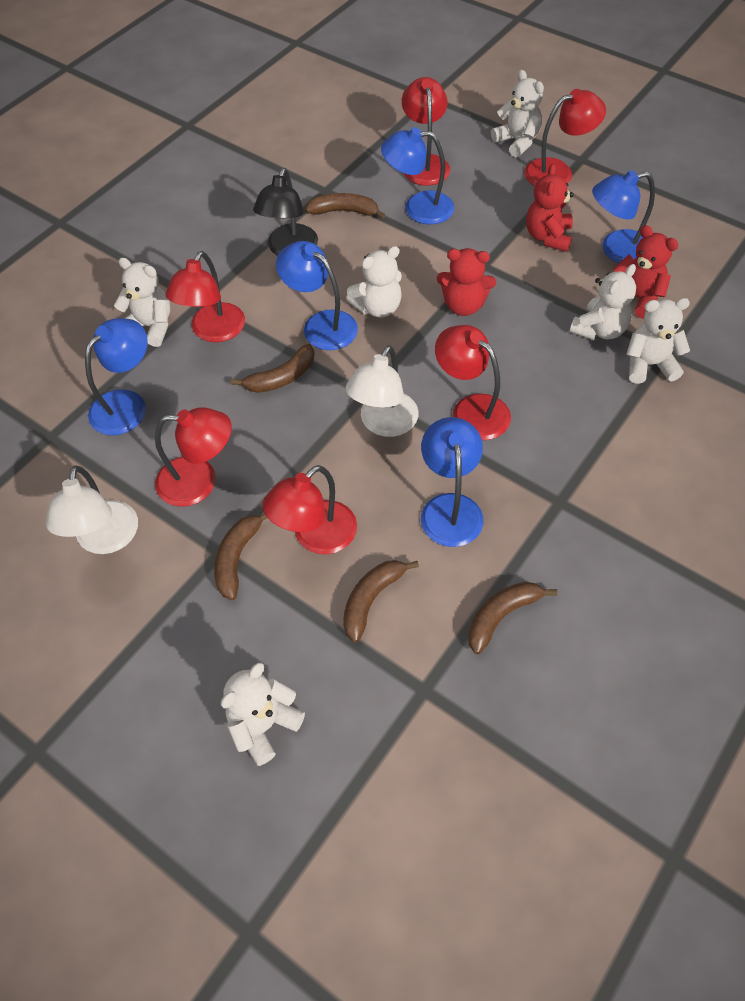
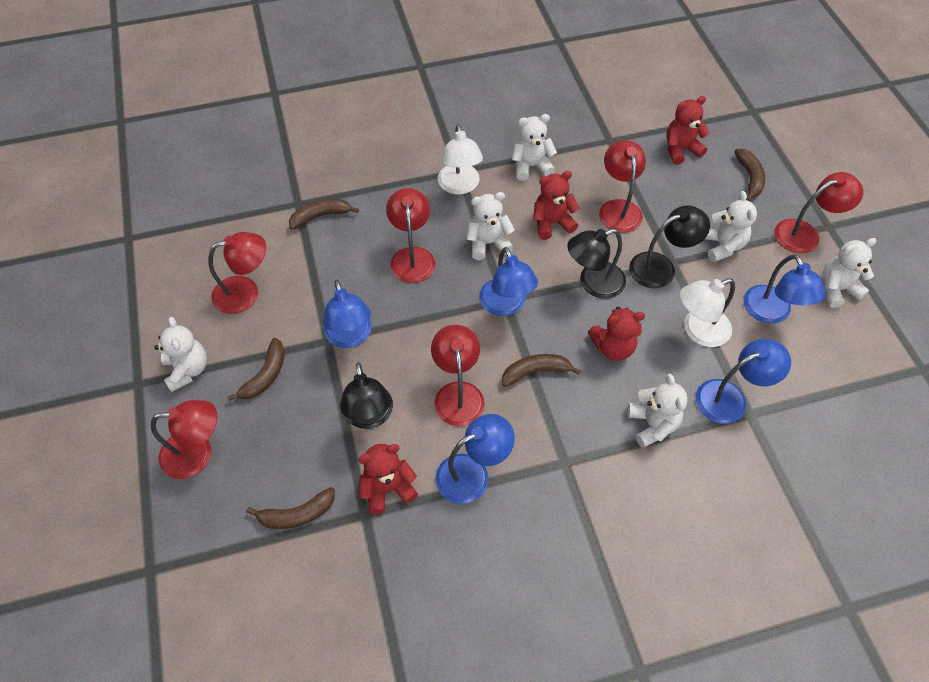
black lamp: [253,168,318,256] = 1 -> [340,362,393,429] [567,229,626,299] [629,205,710,288] = 3
red teddy bear: [437,248,496,316] [526,164,574,252] [613,225,678,319] = 3 -> [358,444,418,515] [533,171,580,240] [588,306,645,361] [666,96,710,165] = 4

